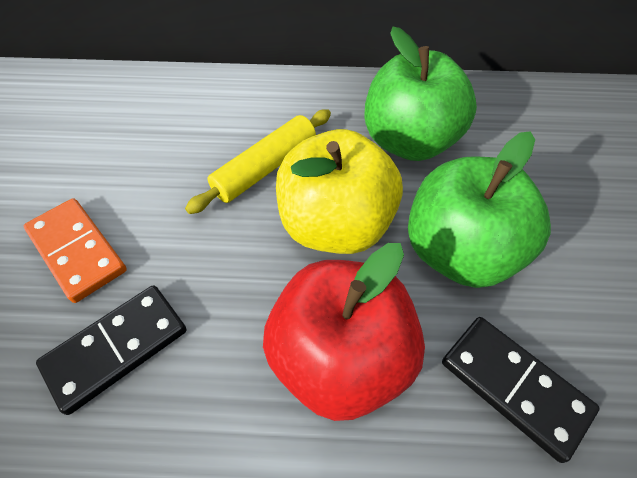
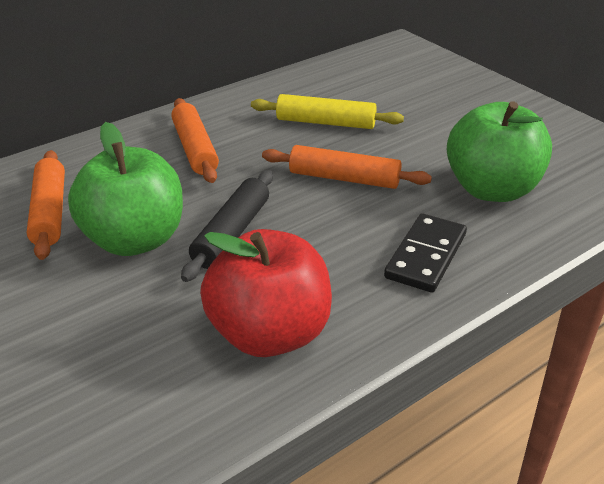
black domino: [36,285,186,415] [442,317,600,463] = 2 -> [384,213,467,293] = 1
black rolling pin: none = 0 -> [181,170,273,282] = 1
orange domino: [24,198,127,303] = 1 -> none = 0
orange rolling pin: none = 0 -> [27,150,65,260] [171,98,219,183] [262,145,432,189] = 3
yellow apple: [276,129,403,254] = 1 -> none = 0

